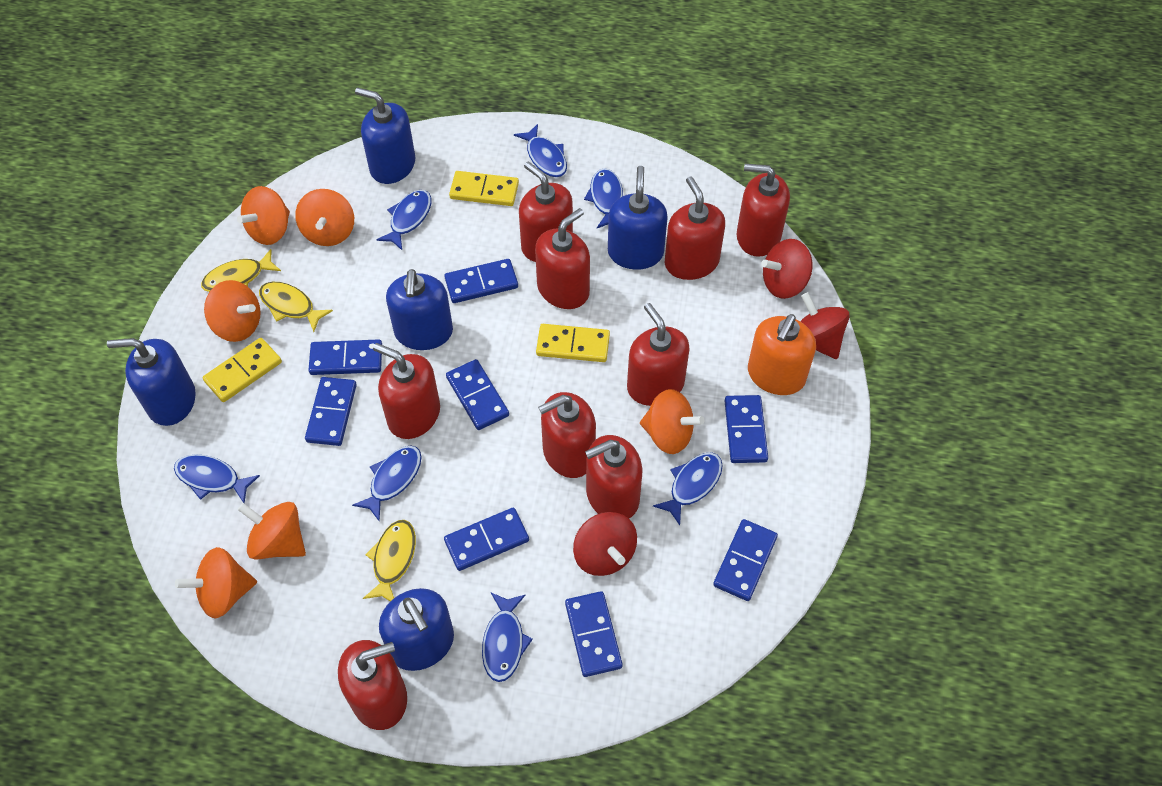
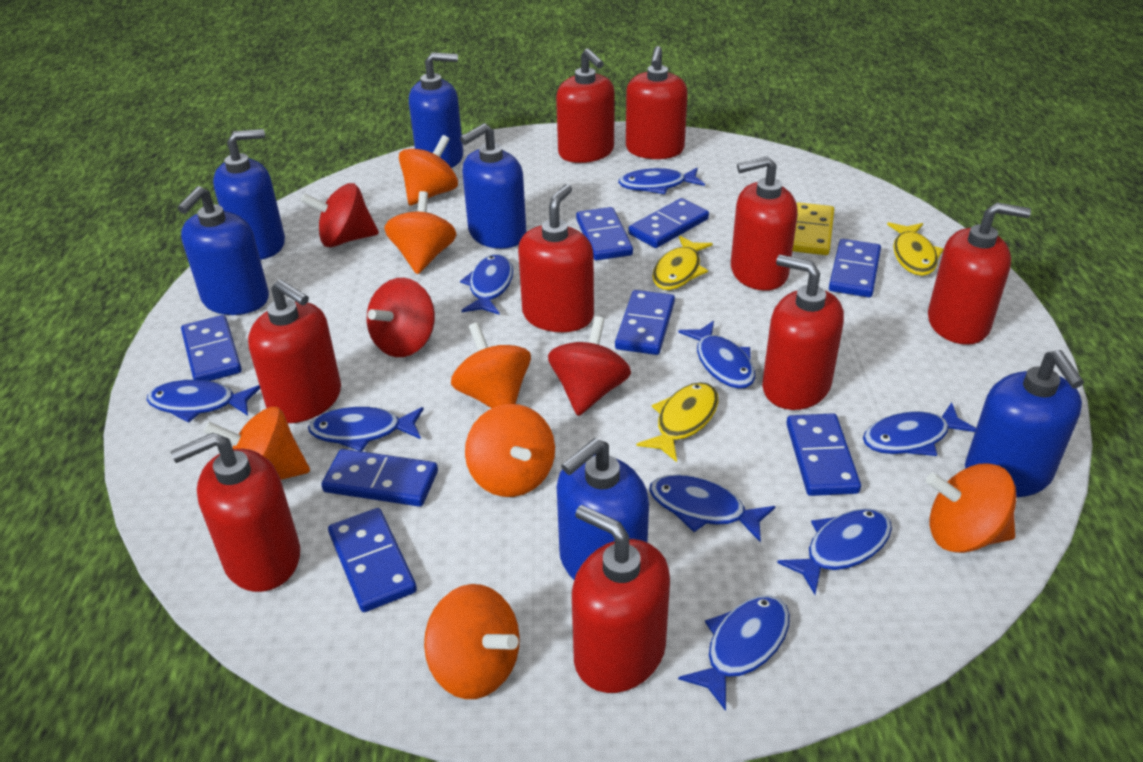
blue fish: [174,454,260,504] [352,446,422,522] [376,190,431,250] [482,593,533,682] [514,124,567,177] [584,168,623,228] [653,452,723,525] = 7 -> [147,380,260,423] [308,407,424,452] [460,254,513,315] [618,168,705,194] [649,475,776,542] [678,321,755,389] [678,595,790,711] [777,508,892,595] [863,402,976,456] = 9
blue soap dispenser: [107,338,196,426] [355,87,415,184] [379,588,454,671] [386,269,453,350] [608,166,668,270] = 5 -> [178,186,269,315] [213,129,285,260] [409,52,463,168] [460,123,526,249] [557,438,649,580] [965,350,1084,497] = 6
orange soap dispenser: [748,314,816,395] = 1 -> none = 0
orange spinning top: [175,547,257,619] [204,280,261,342] [237,186,290,245] [238,502,306,560] [295,189,354,246] [640,389,704,454] = 6 -> [204,407,310,480] [384,191,457,274] [399,135,458,206] [424,584,520,699] [451,322,531,408] [465,404,555,497] [926,463,1016,553] = 7
yellow domino: [203,338,282,402] [449,171,519,206] [536,324,610,362] = 3 -> [793,202,834,255] = 1

